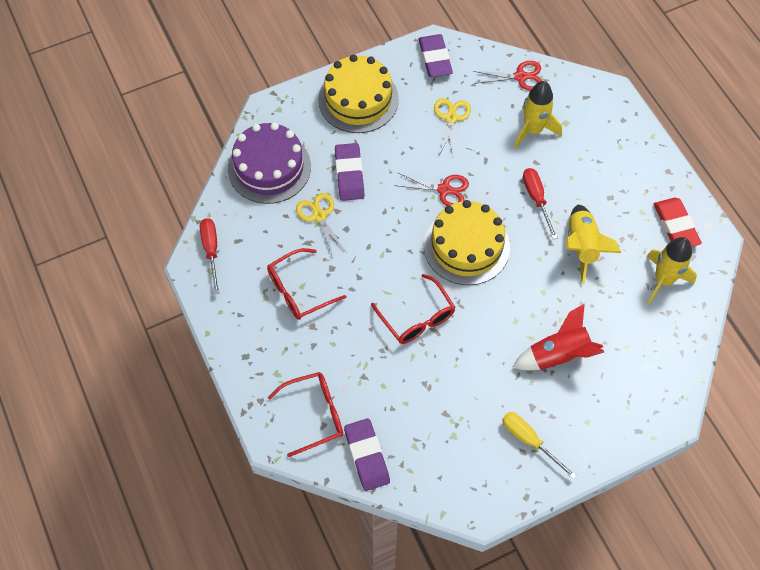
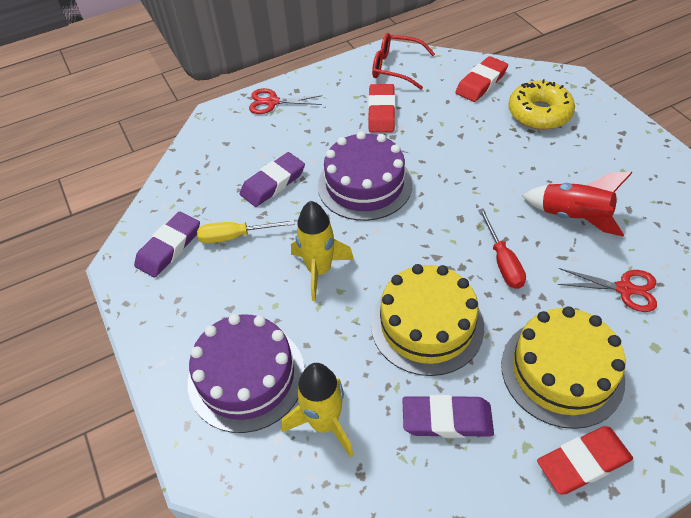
purple cake: [228,122,311,204] = 1 -> [188,314,305,433] [318,131,412,221] = 2
red eraser: [654,198,702,247] = 1 -> [368,84,395,133] [455,56,508,102] [537,426,633,494] = 3
red glasses: [267,248,347,320] [268,372,343,457] [371,274,456,344] = 3 -> [372,33,435,90] = 1
red screwdriver: [200,218,220,294] [523,168,558,239] = 2 -> [478,208,526,289] = 1
yellow donut: none = 0 -> [508,79,575,130] = 1
yellow rocket: [514,81,562,148] [566,205,621,284] [647,237,697,303] = 3 -> [282,363,353,457] [291,201,354,301] = 2
yellow scissors: [296,193,347,258] [434,98,471,155] = 2 -> none = 0

